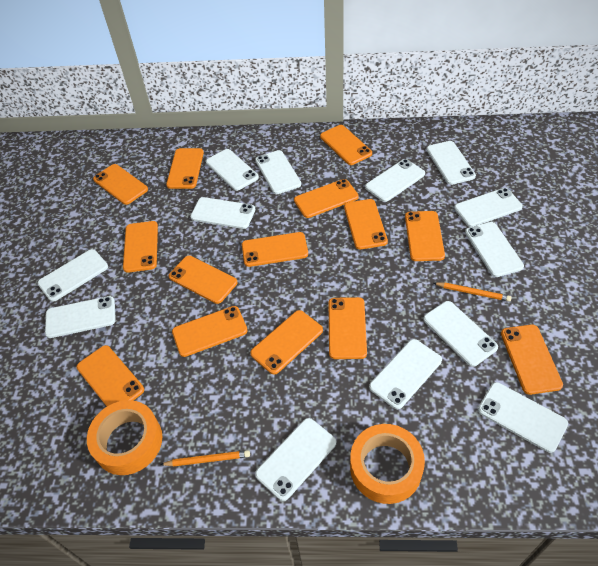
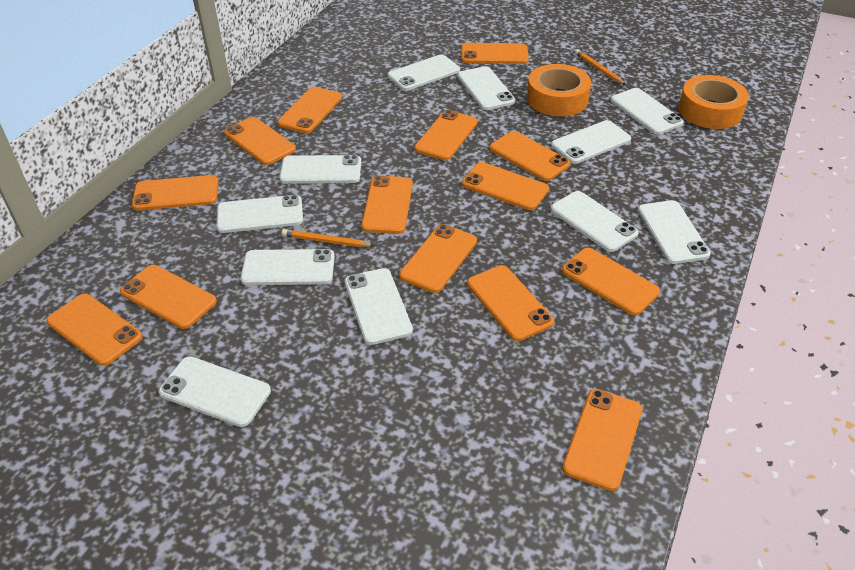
white phone: [37,249,108,302] [45,296,116,338] [190,197,255,229] [206,149,259,191] [255,150,301,194] [255,418,336,501] [365,159,425,202] [369,339,442,409] [423,301,498,367] [426,141,476,185] [454,188,523,227] [465,222,524,277] [478,382,568,453] = 13 -> [158,356,271,427] [216,195,303,233] [240,249,335,285] [279,155,361,184] [344,268,413,345] [388,55,460,91] [457,66,516,110] [550,191,639,252] [551,120,631,164] [611,88,684,135] [637,200,711,264] = 11

